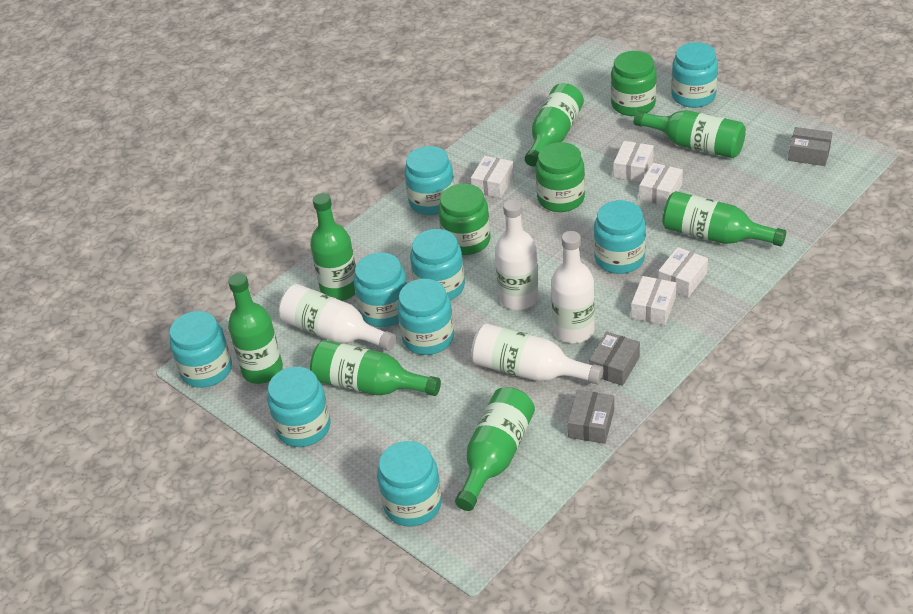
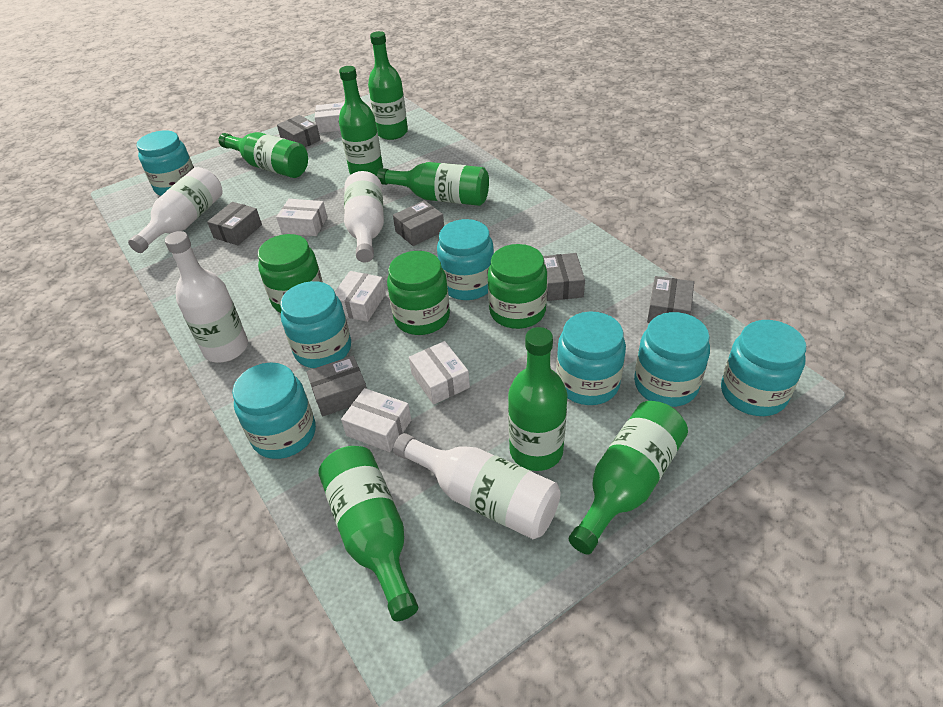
grey box: [567,390,614,444] [589,332,640,386] [788,127,832,166] = 3 -> [207,202,262,245] [277,115,321,147] [307,356,367,417] [393,200,444,246] [543,253,585,301] [647,276,694,323] = 6
turquoise jar: [170,311,232,388] [267,367,330,447] [354,252,407,327] [377,441,442,526] [397,279,454,355] [405,146,455,215] [410,229,465,300] [594,200,646,274] [671,42,718,108] = 9 -> [136,130,194,196] [232,362,316,459] [280,281,351,368] [437,219,494,300] [556,311,626,405] [634,312,710,407] [721,320,806,416] = 7

